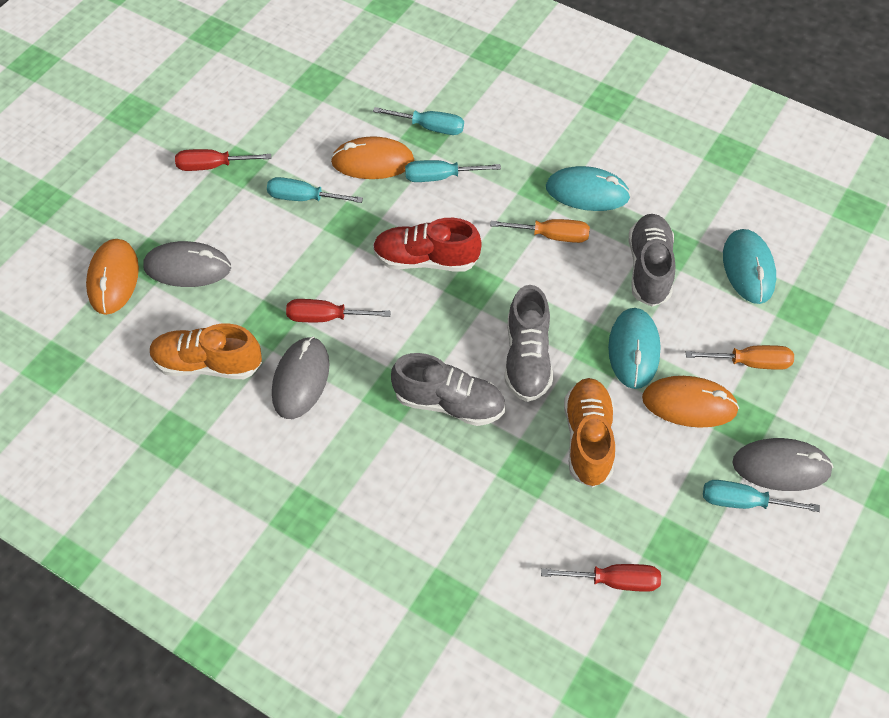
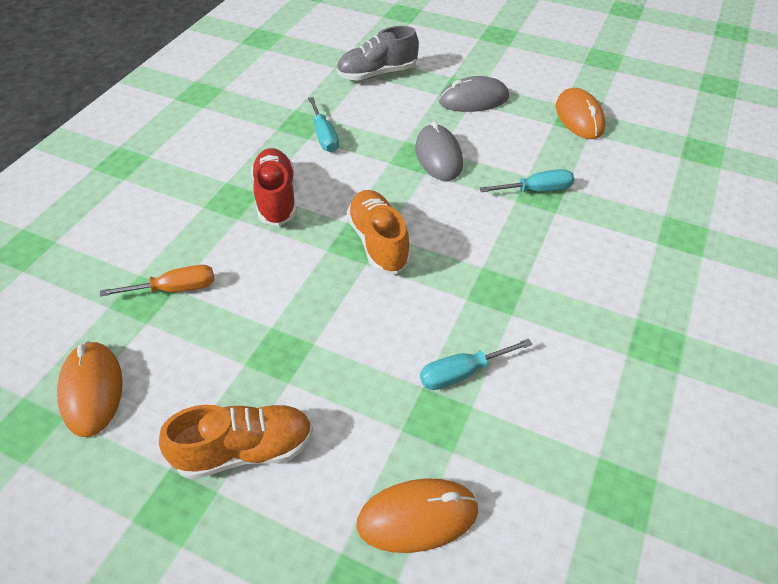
grey mouse: [143,241,231,287] [272,336,330,419] [732,438,834,491] = 3 -> [415,121,463,181] [439,76,509,112] = 2
grey shoe: [391,353,505,426] [505,285,553,402] [629,214,675,307] = 3 -> [337,26,419,81] = 1
orange screwdriver: [490,219,590,243] [686,345,794,370] = 2 -> [100,265,214,297] = 1
red screwdriver: [175,149,271,171] [286,299,391,322] [541,564,661,592] = 3 -> none = 0
turquoise mouse: [546,166,631,211] [608,308,661,389] [723,229,776,304] = 3 -> none = 0
turquoise screwdriver: [267,177,363,203] [373,107,464,135] [405,160,501,182] [703,480,820,512] = 4 -> [308,97,339,152] [420,339,533,390] [480,169,574,192] = 3

